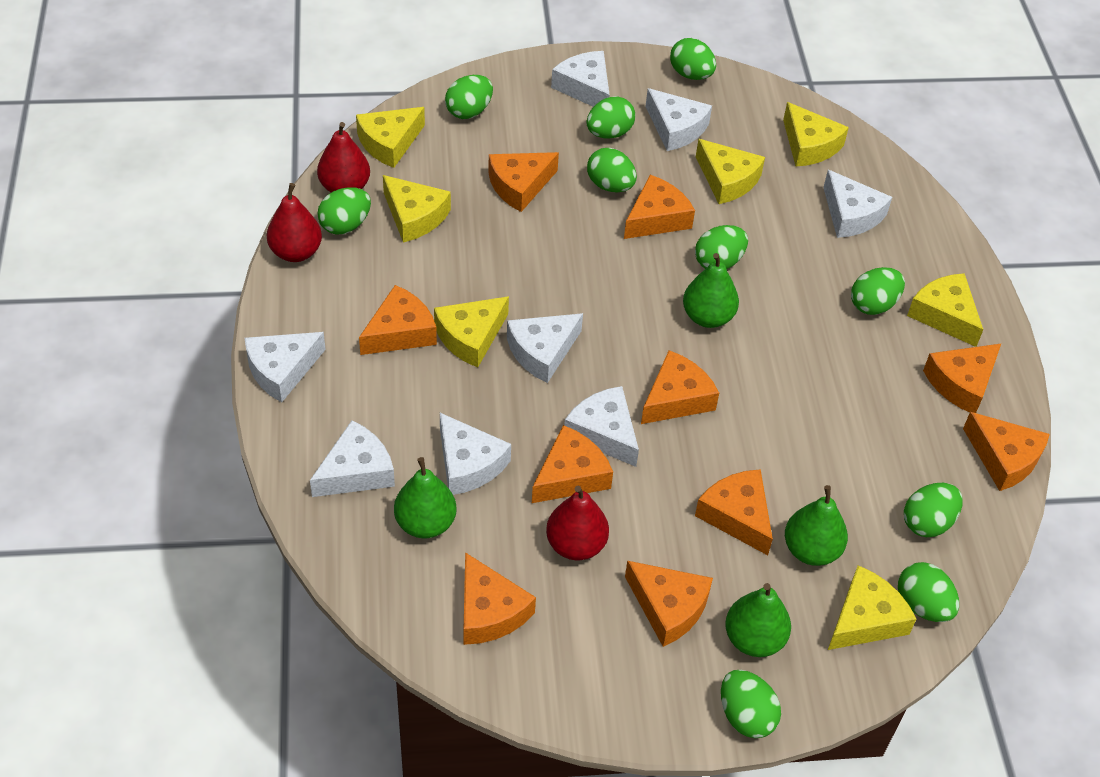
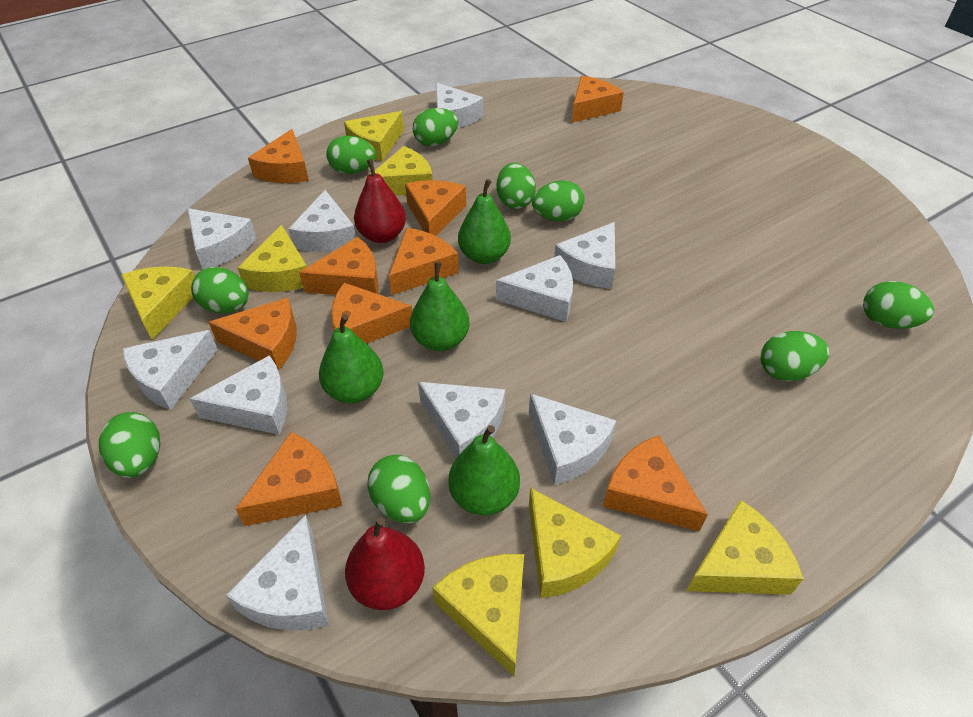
green egg: [317,187,371,234] [445,75,493,119] [586,96,635,139] [587,148,637,192] [670,38,716,80] [695,225,748,269] [721,670,781,738] [851,267,905,315] [898,562,959,622] [904,483,963,537] = 10 -> [99,412,160,478] [191,267,249,313] [326,135,376,174] [367,455,430,523] [413,108,458,146] [496,163,536,209] [532,180,584,221] [760,331,830,381] [863,281,934,329] = 9
orange cheese: [359,285,437,355] [463,552,536,645] [488,152,559,212] [532,425,613,503] [624,175,695,239] [625,561,713,647] [641,350,719,424] [695,469,773,555] [923,344,1001,413] [963,412,1050,491] = 10 -> [208,298,297,370] [236,432,342,526] [248,129,309,183] [299,237,379,295] [331,283,412,344] [389,228,459,295] [405,180,466,236] [572,76,624,123] [603,435,708,532] = 9
red pear: [267,183,322,262] [317,122,370,193] [546,486,609,560] = 3 -> [345,517,425,610] [354,159,406,243] = 2
white cheese: [244,332,326,402] [310,421,395,497] [440,413,511,495] [507,313,583,383] [551,51,610,107] [564,386,639,467] [645,88,712,151] [823,170,892,238] = 8 -> [123,330,218,410] [187,208,257,269] [190,355,287,435] [226,515,329,631] [289,190,356,252] [418,382,505,458] [436,83,483,128] [496,255,573,322] [529,393,617,485] [554,222,615,289] = 10

